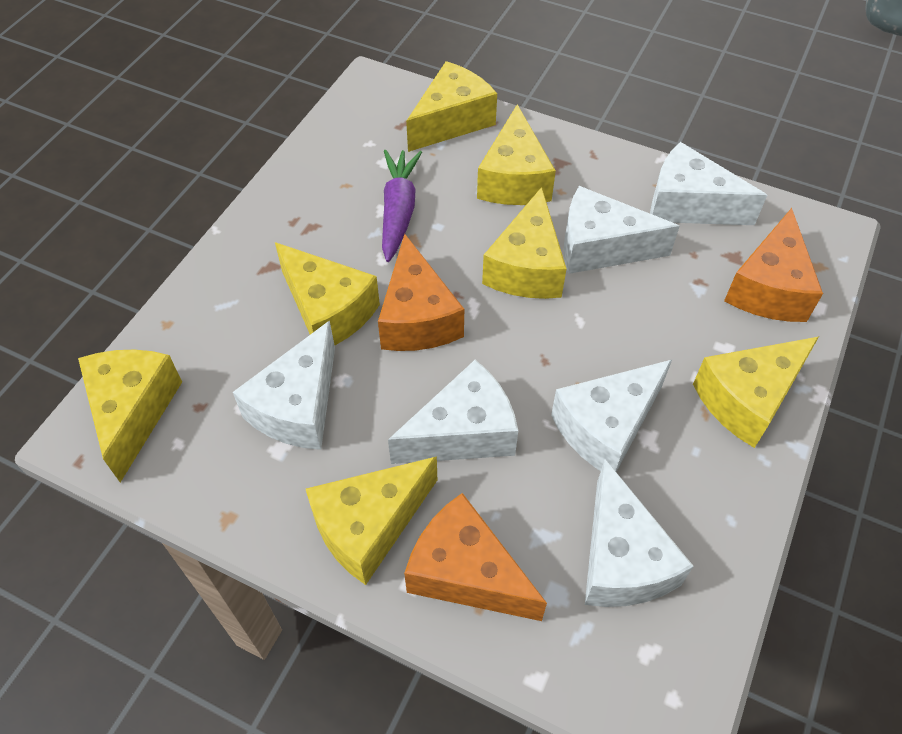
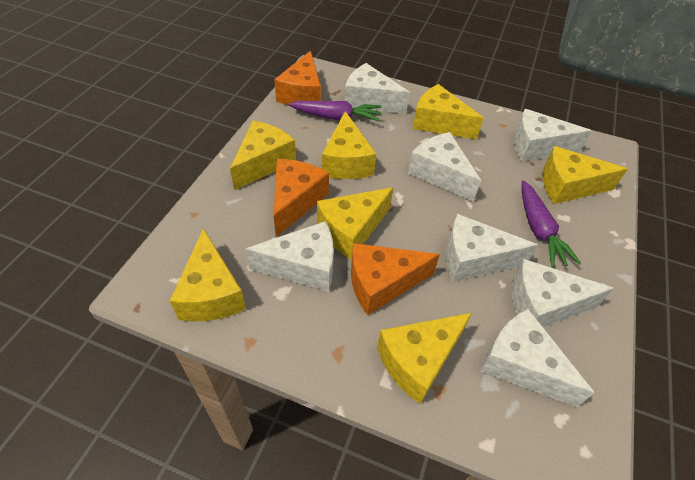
purple carrot: [382,150,422,262] = 1 -> [288,101,381,122] [522,180,581,268] = 2
white cheese: [233,320,335,450] [388,360,518,464] [551,360,672,472] [563,186,680,274] [585,459,694,607] [650,142,767,225] = 6 -> [245,221,334,292] [345,63,410,114] [408,132,481,202] [446,214,538,282] [480,309,595,407] [511,259,614,327] [514,109,592,162] = 7

